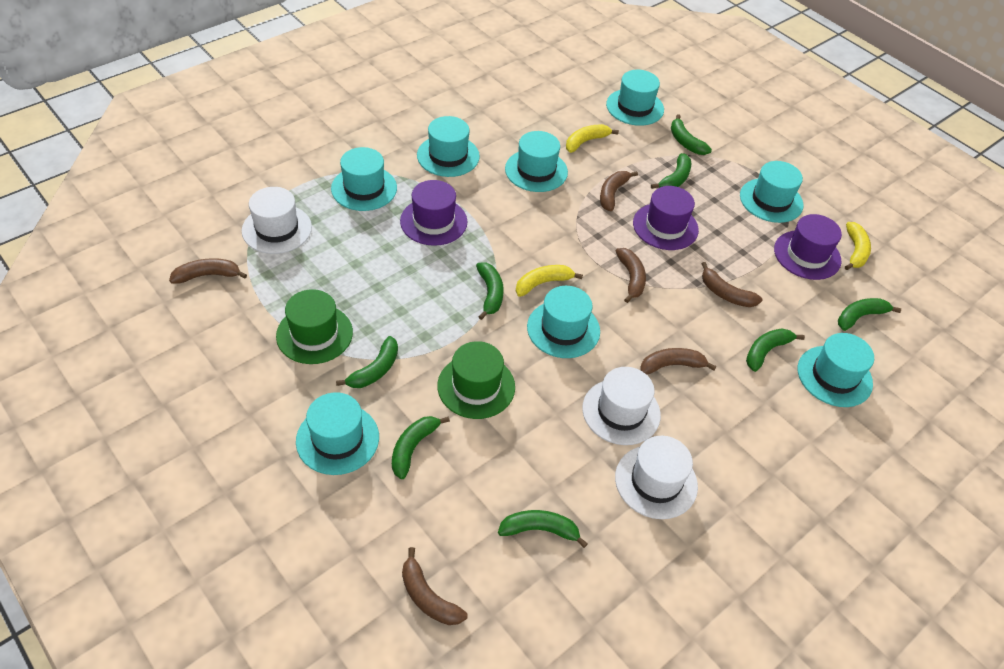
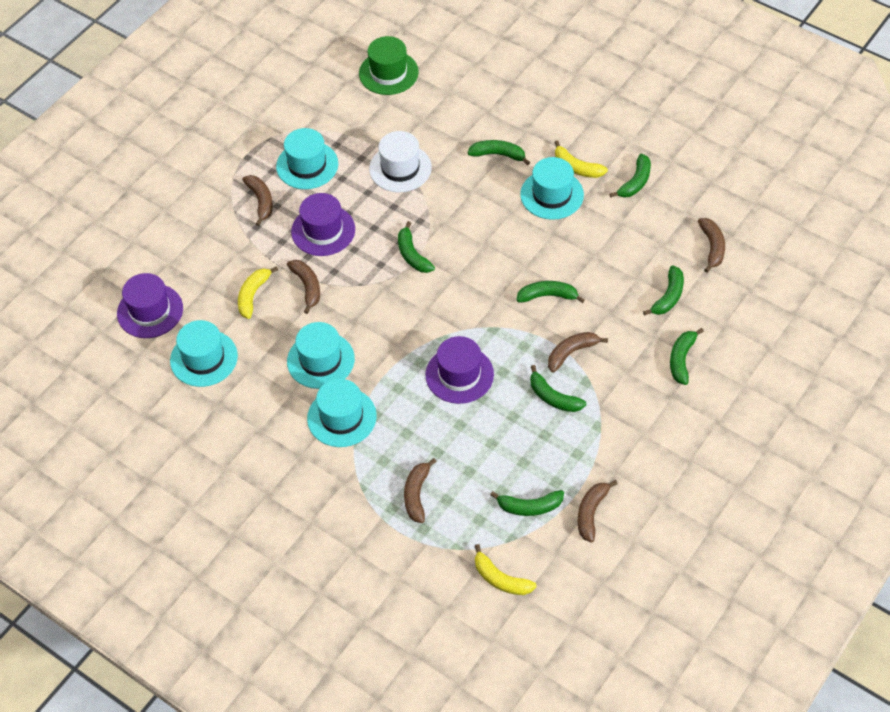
green hat: [276,289,353,364] [437,341,515,419] = 2 -> [359,36,419,95] = 1
turquoise hat: [296,392,379,475] [331,147,397,211] [417,116,480,177] [505,131,568,192] [527,286,600,358] [606,70,664,126] [740,161,803,223] [798,333,874,407] = 8 -> [170,320,238,387] [276,128,338,189] [287,322,355,389] [307,379,377,447] [520,157,584,220] = 5
white hat: [242,187,312,254] [582,367,661,445] [615,436,698,519] = 3 -> [369,131,432,192] = 1

